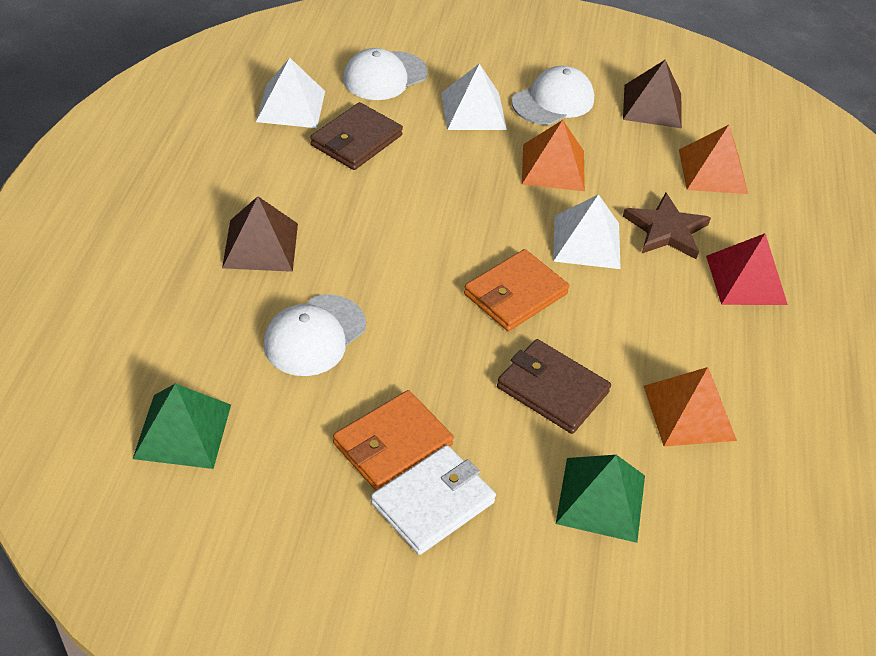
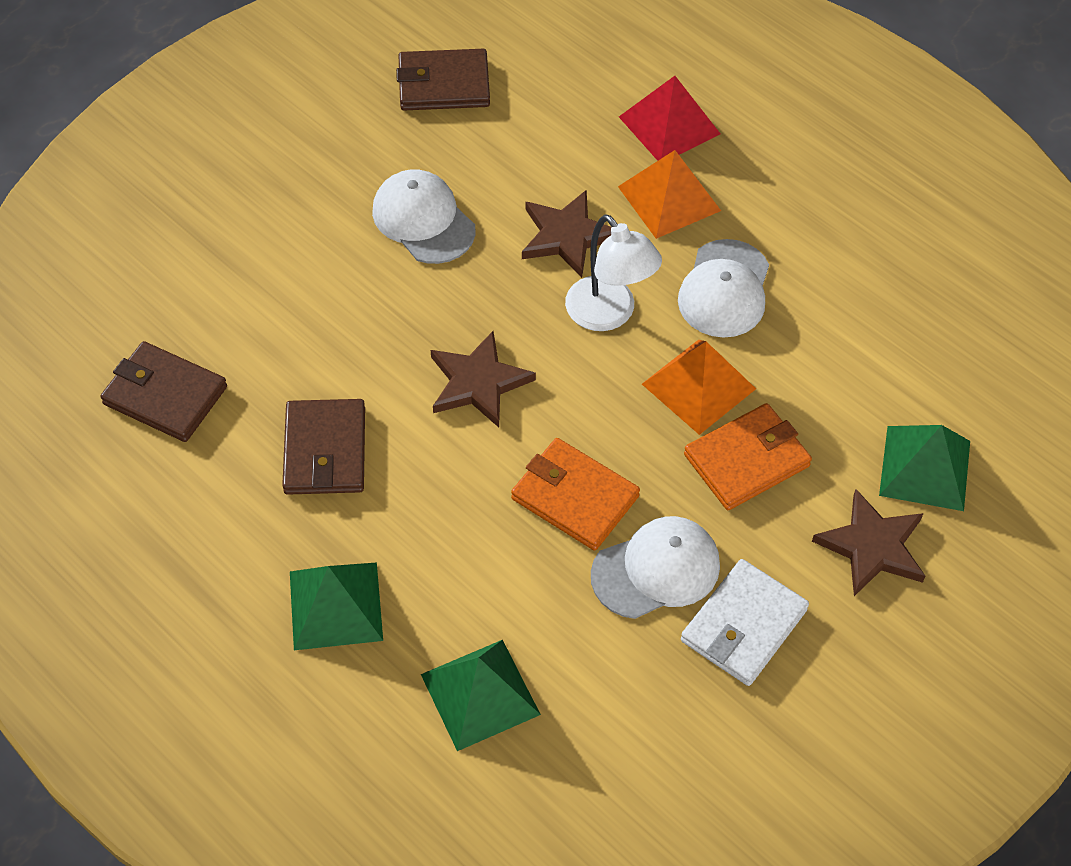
brown pyramid: [222,196,298,272] [623,60,682,128] = 2 -> none = 0
brown star: [623,193,711,259] = 1 -> [431,331,536,427] [522,190,612,278] [812,489,925,596] = 3
brown wallet: [310,102,403,170] [497,339,611,434] = 2 -> [100,341,227,442] [282,399,365,495] [396,49,490,110] = 3
green pyramid: [133,384,231,469] [556,455,645,543] = 2 -> [290,562,383,650] [421,640,541,751] [879,425,970,511] = 3
orange pyramid: [522,120,585,191] [644,367,737,447] [679,125,748,194] = 3 -> [618,150,721,239] [642,340,756,435] = 2
white lamp: none = 0 -> [565,214,662,331] = 1
white pyramid: [256,58,325,128] [441,63,507,130] [553,194,621,269] = 3 -> none = 0

